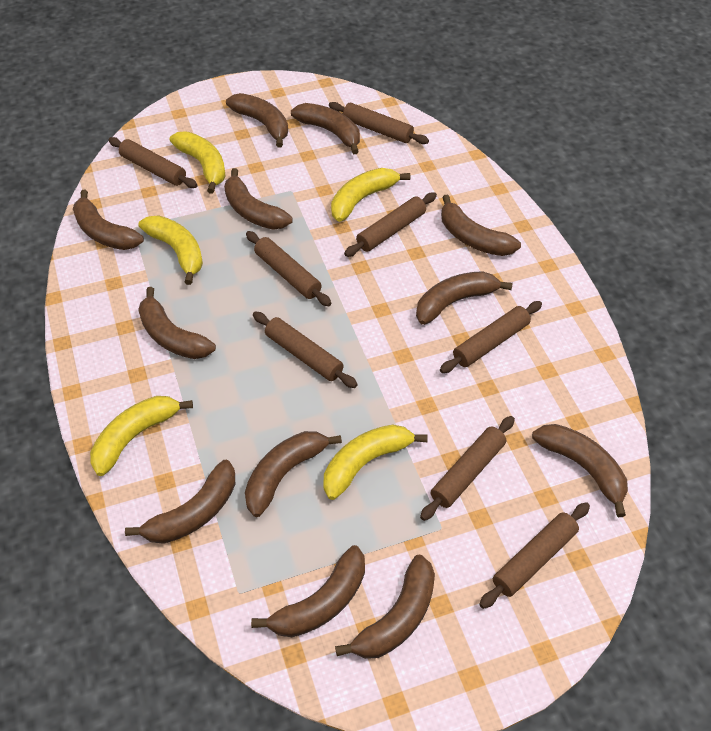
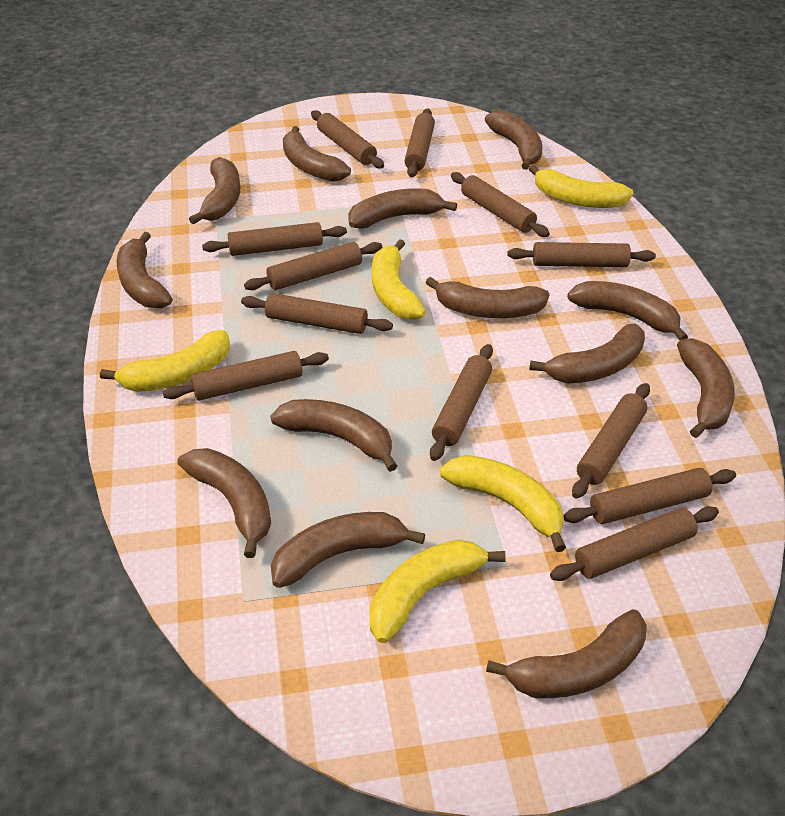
brown banana: [73,190,144,250] [125,460,235,544] [138,287,216,359] [224,168,293,230] [226,93,288,148] [245,431,342,517] [251,545,365,637] [291,103,360,154] [335,555,435,659] [416,271,513,325] [441,195,521,256] [532,424,628,517] = 12 -> [116,232,172,308] [178,448,271,558] [189,157,240,225] [270,399,397,472] [271,512,425,588] [283,126,351,182] [348,188,457,229] [425,277,549,318] [485,110,542,170] [486,609,647,698] [529,324,645,383] [567,281,688,340] [677,338,735,438] = 13
brown rolling pin: [108,137,198,188] [246,231,331,306] [253,312,358,388] [329,102,429,144] [344,192,437,257] [420,416,515,521] [440,301,542,373] [479,502,590,609] = 8 -> [163,351,329,401] [202,222,347,256] [241,293,393,334] [244,242,382,290] [311,110,384,168] [405,109,435,177] [430,344,493,461] [451,172,550,237] [507,242,656,267] [550,506,719,581] [563,468,736,524] [572,383,650,499] = 12

